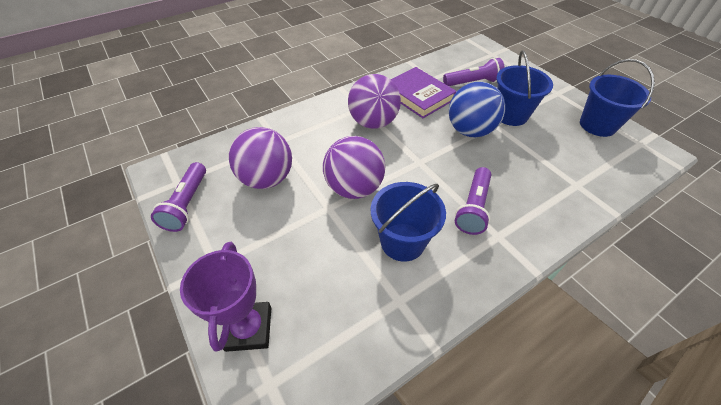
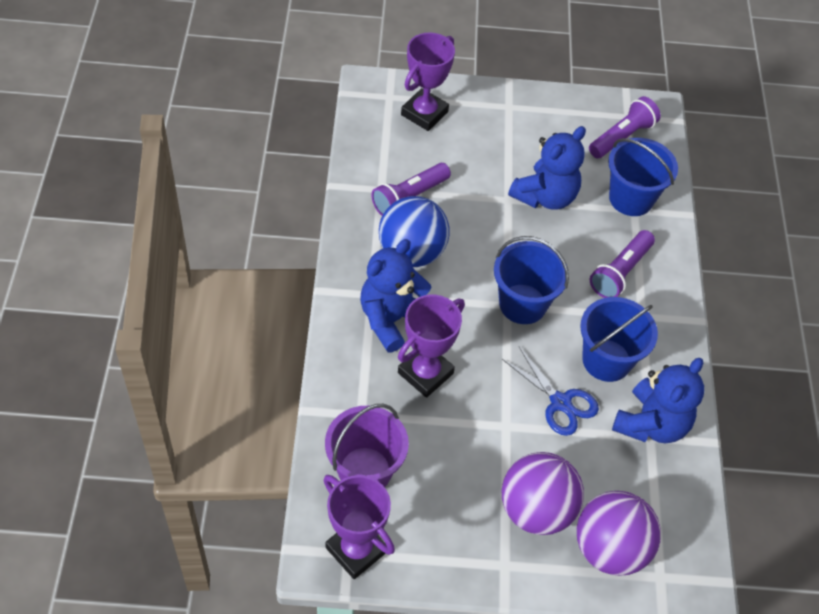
blue scissors: none = 0 -> [502,347,599,436] = 1
blue teddy bear: none = 0 -> [360,239,431,352] [508,126,586,210] [612,358,704,444] = 3
purple ball: [229,127,292,189] [323,136,385,199] [348,74,401,129] = 3 -> [502,452,584,535] [577,491,661,576] = 2
purple book: [390,67,457,118] = 1 -> none = 0
purple bucket: none = 0 -> [325,404,409,487] = 1
purple trophy: [180,242,271,352] = 1 -> [323,475,395,579] [398,295,465,398] [401,33,455,131] = 3

